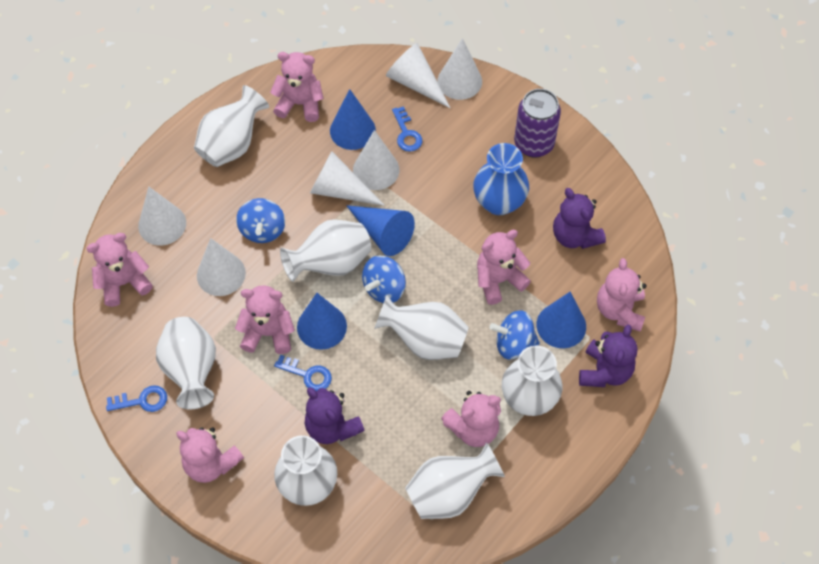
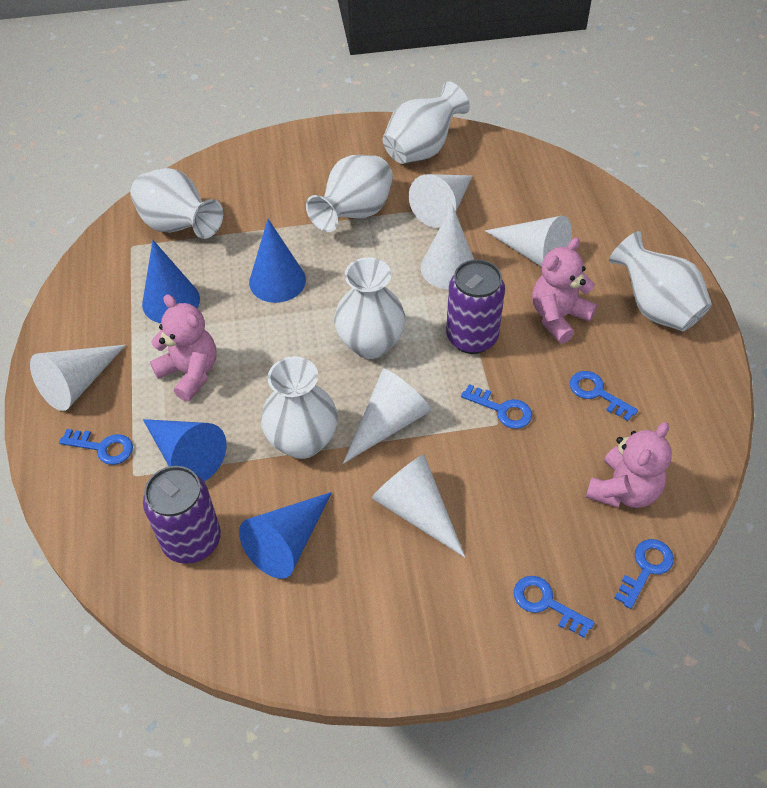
blue key: [106,385,167,412] [274,355,332,391] [392,106,422,152] = 3 -> [59,429,133,465] [461,384,532,429] [514,576,595,638] [570,371,638,421] [614,539,674,609] = 5
blue spinning top: [236,198,285,243] [362,256,406,303] [489,310,540,359] = 3 -> none = 0
blue vase: [473,143,529,215] = 1 -> none = 0
pink teddy bear: [86,233,153,307] [176,427,244,483] [235,285,295,354] [270,52,324,122] [441,391,501,447] [477,230,531,305] [597,258,646,332] = 7 -> [150,294,216,402] [532,238,597,344] [586,422,672,508] = 3
purple can: [514,89,561,158] = 1 -> [143,466,221,564] [446,259,505,354] = 2
purple teddy bear: [305,387,365,444] [553,188,606,249] [579,325,637,387] = 3 -> none = 0
white vase: [156,317,216,409] [194,85,269,167] [274,435,337,506] [280,219,371,282] [374,295,469,360] [405,442,505,519] [502,346,562,416] = 7 -> [130,168,223,239] [261,356,338,459] [306,155,393,232] [334,257,405,359] [382,81,470,164] [609,231,712,331] = 6

